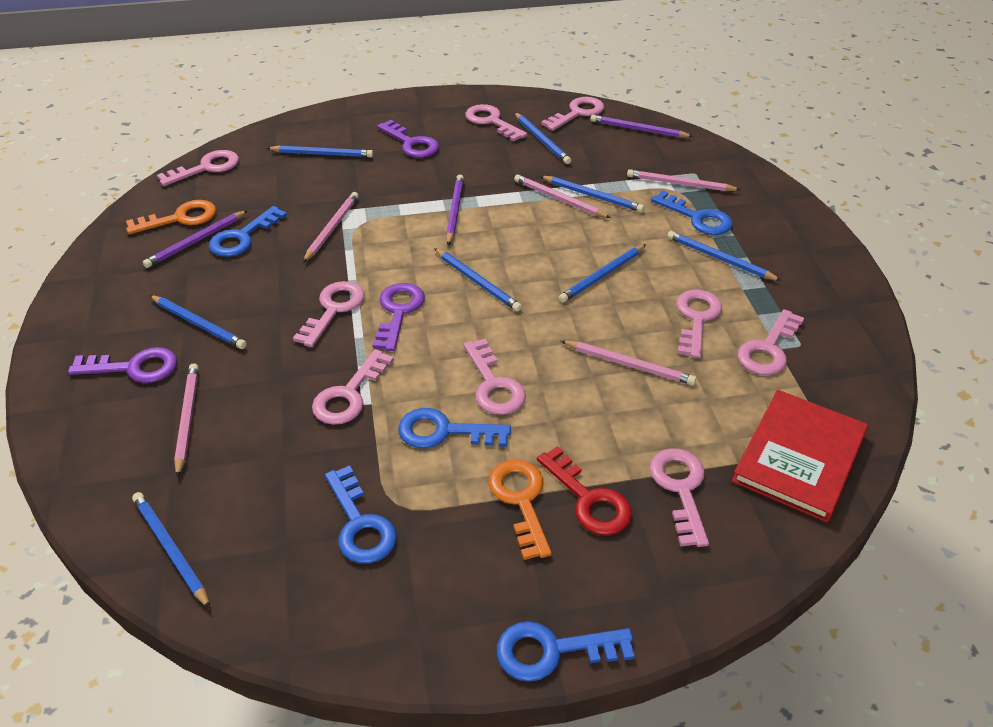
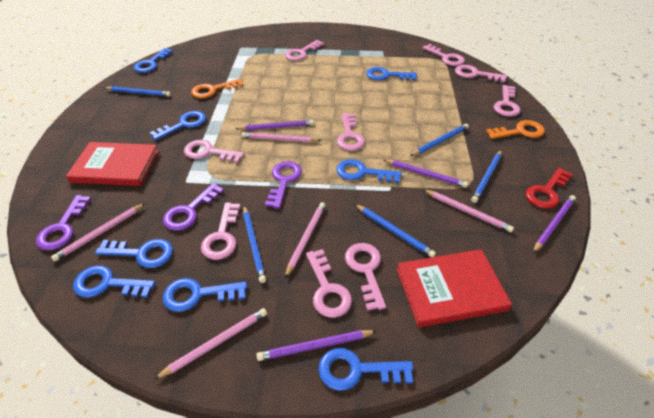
blue key: [209,206,287,257] [325,465,397,564] [398,408,511,448] [497,621,635,682] [651,191,733,235] = 5 -> [73,265,156,298] [95,239,173,268] [134,48,173,73] [149,111,206,140] [163,278,247,312] [318,348,413,391] [336,159,402,183] [366,67,417,80] = 8
blue pencil: [132,492,211,609] [149,295,247,349] [267,145,373,157] [434,248,522,312] [515,113,571,164] [540,176,644,212] [558,244,646,303] [667,231,782,281] = 8 -> [104,86,171,96] [243,206,266,283] [355,204,436,258] [410,124,469,156] [471,150,502,203] = 5
purple pencil: [143,210,248,268] [446,175,464,246] [591,115,693,138] = 3 -> [236,120,314,130] [256,330,377,361] [383,159,468,188] [533,195,576,253] = 4
red book: [732,390,868,522] = 1 -> [66,142,159,186] [397,249,512,327] = 2

